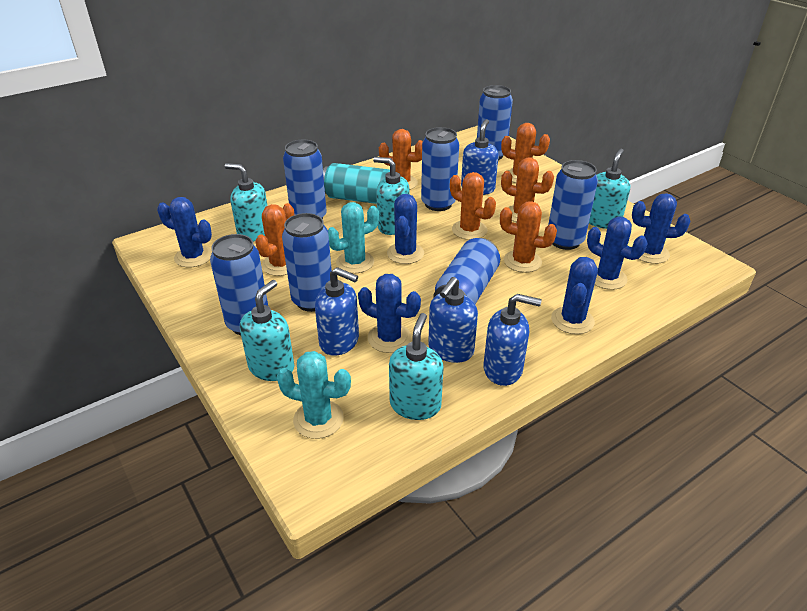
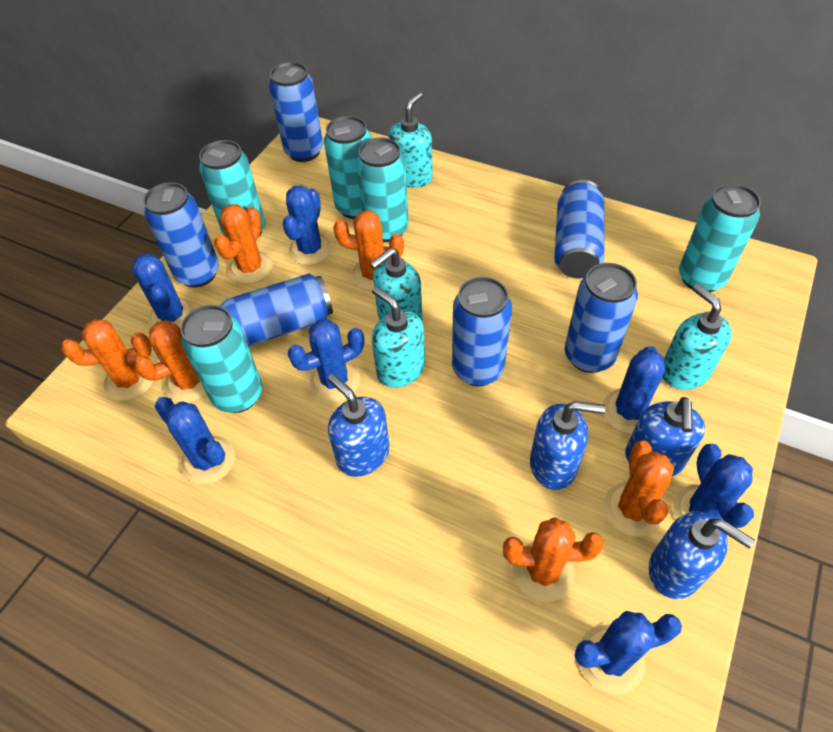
blue cactus: [157,197,212,268] [358,274,421,353] [387,194,424,264] [551,257,598,334] [587,217,648,290] [632,193,691,264] = 6 -> [132,254,195,328] [155,397,235,484] [283,185,332,265] [288,319,364,402] [574,611,682,695] [603,346,666,434] [673,444,754,528] = 7
blue can: [210,234,268,335] [282,213,332,312] [283,140,327,219] [421,127,459,211] [433,238,500,304] [477,85,513,160] [548,160,598,250] = 7 -> [143,182,219,288] [219,274,333,346] [269,62,323,162] [452,277,512,386] [554,180,605,279] [565,263,638,373] = 6
turquoise cactus: [277,351,351,439] [328,202,379,274] = 2 -> none = 0
turquoise can: [323,163,401,204] = 1 -> [180,305,262,413] [199,140,265,238] [324,116,372,219] [356,137,409,242] [679,184,761,292] = 5
turquoise soap dispenser: [225,163,268,242] [240,280,294,381] [373,157,409,235] [389,313,444,420] [589,149,630,229] = 5 -> [370,248,423,320] [372,286,425,388] [389,92,433,188] [662,284,732,390] = 4

